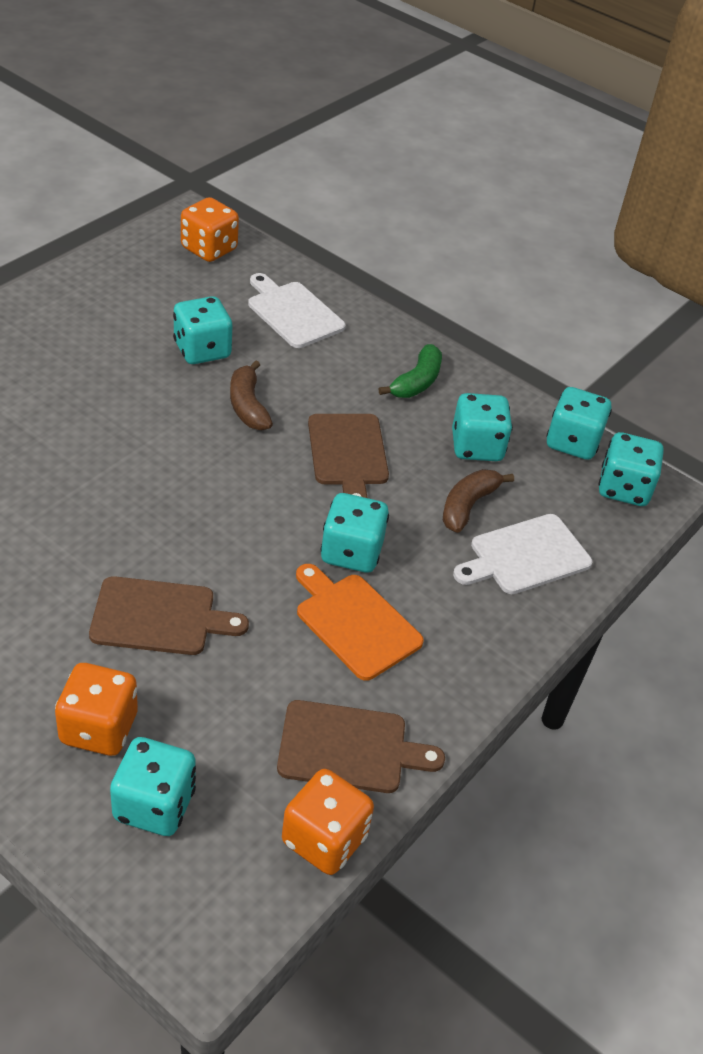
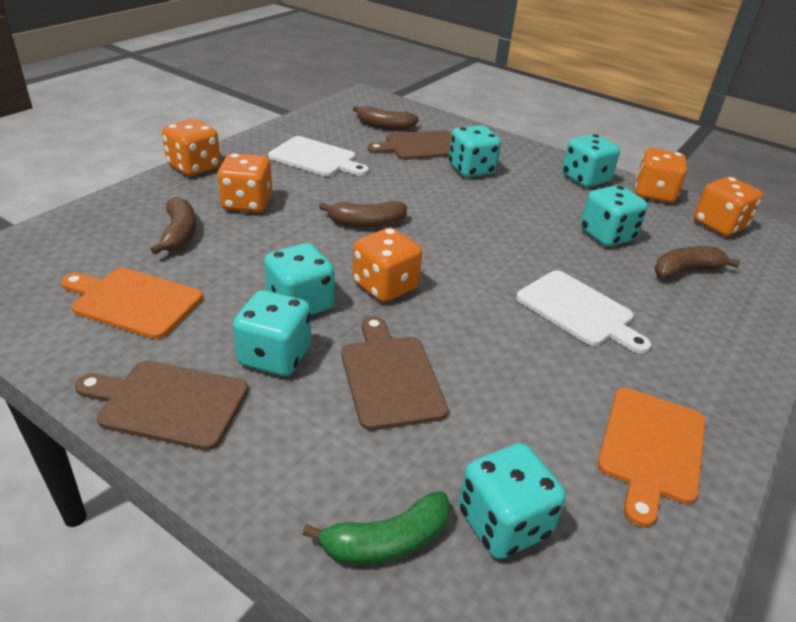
brown banana: [230,360,273,430] [443,469,514,533] = 2 -> [151,197,196,255] [319,201,407,227] [353,106,419,130] [655,246,740,279] = 4
orange cutting board: [296,564,424,681] = 1 -> [61,268,202,339] [598,388,705,527] = 2
orange dice: [55,663,138,756] [181,197,239,262] [282,769,374,875] = 3 -> [162,119,220,176] [217,153,272,213] [353,228,422,302] [635,148,687,203] [694,177,763,236] = 5

